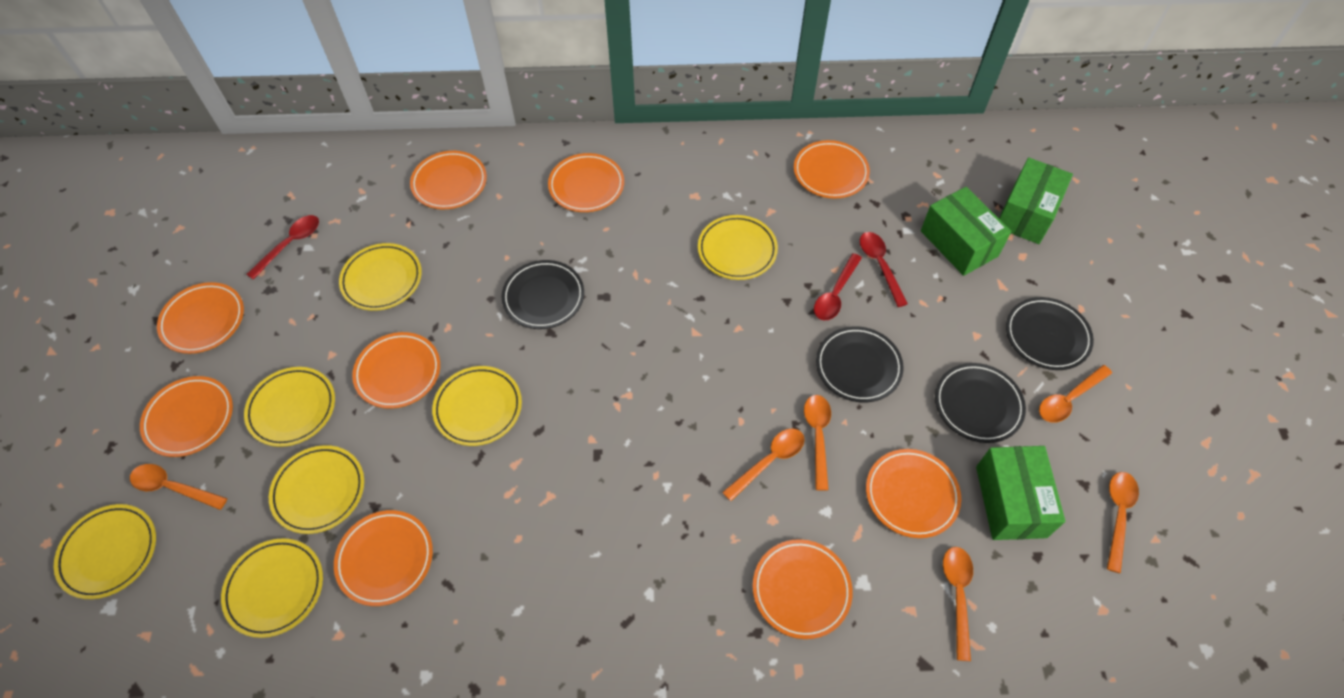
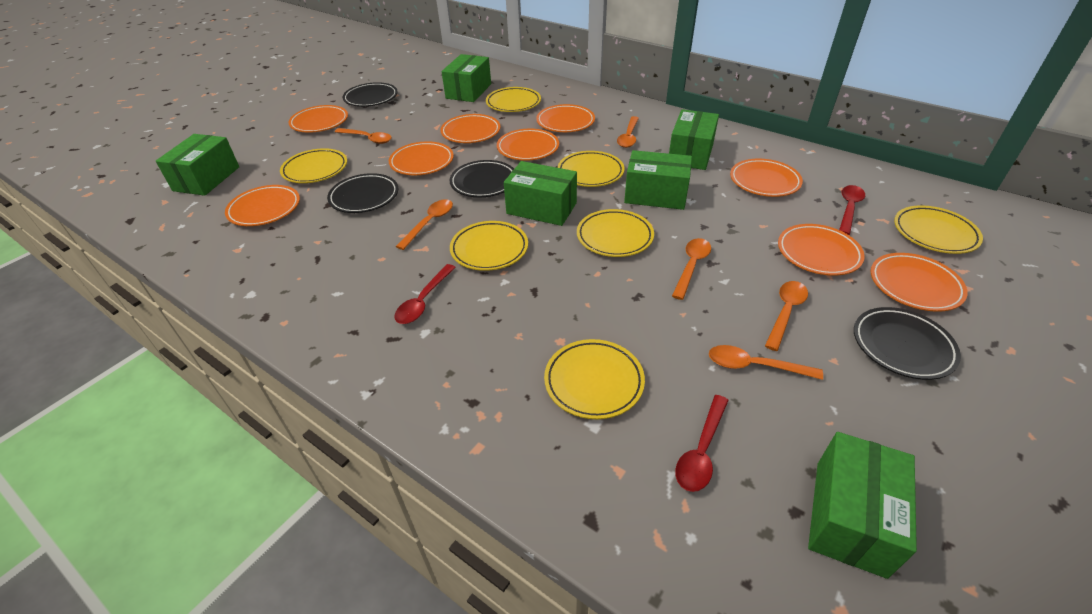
green box: [921,187,1012,276] [976,446,1065,540] [999,157,1073,244] = 3 -> [156,134,239,196] [442,54,491,102] [504,161,577,226] [624,150,692,210] [669,109,719,170] [808,432,917,579] = 6

